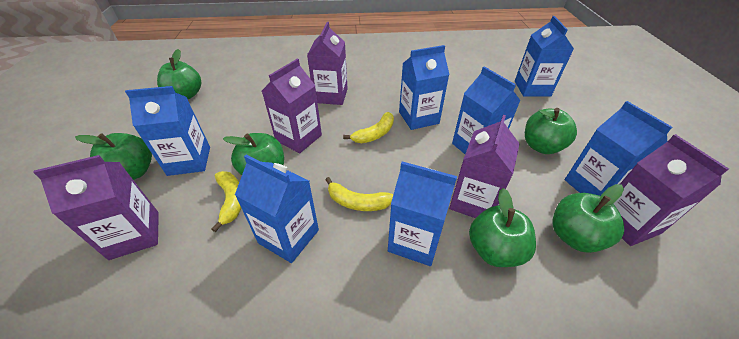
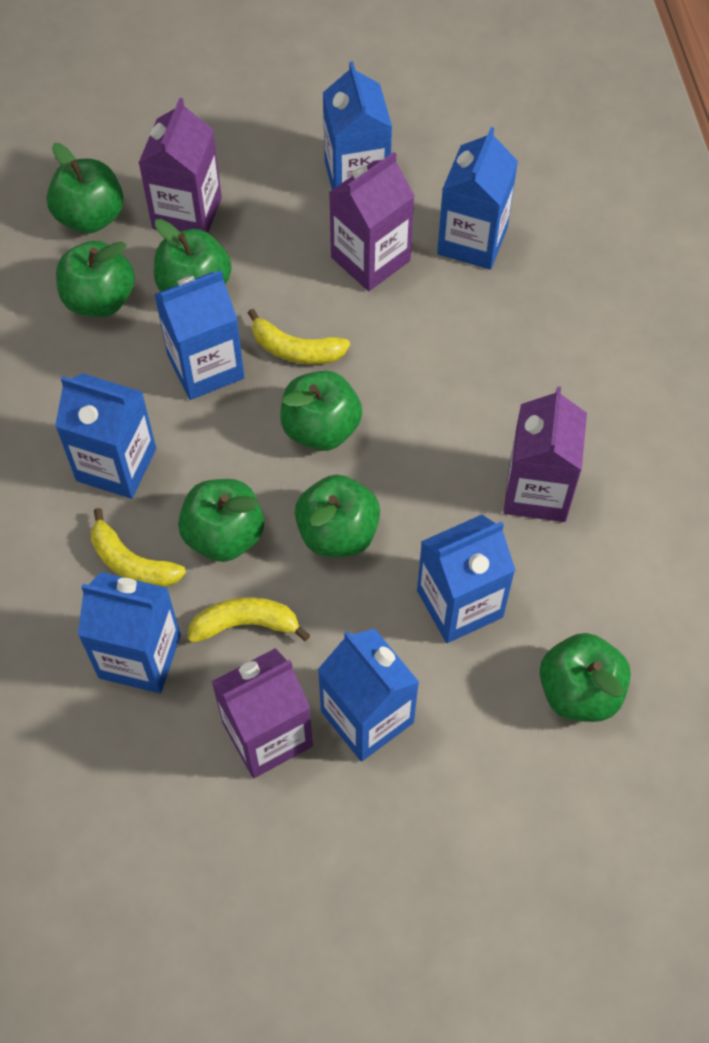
green apple: [75,133,152,180] [157,49,201,99] [223,133,284,175] [469,188,536,267] [525,108,577,154] [552,184,624,253] = 6 -> [46,143,124,234] [56,241,135,317] [154,219,232,292] [178,479,264,562] [280,371,362,451] [295,475,380,557] [539,633,631,722] = 7
purple carton: [33,155,159,260] [262,59,322,153] [307,22,348,105] [449,115,520,218] [613,134,729,246] = 5 -> [139,98,222,233] [211,648,313,778] [329,152,415,291] [504,386,587,522] = 4

